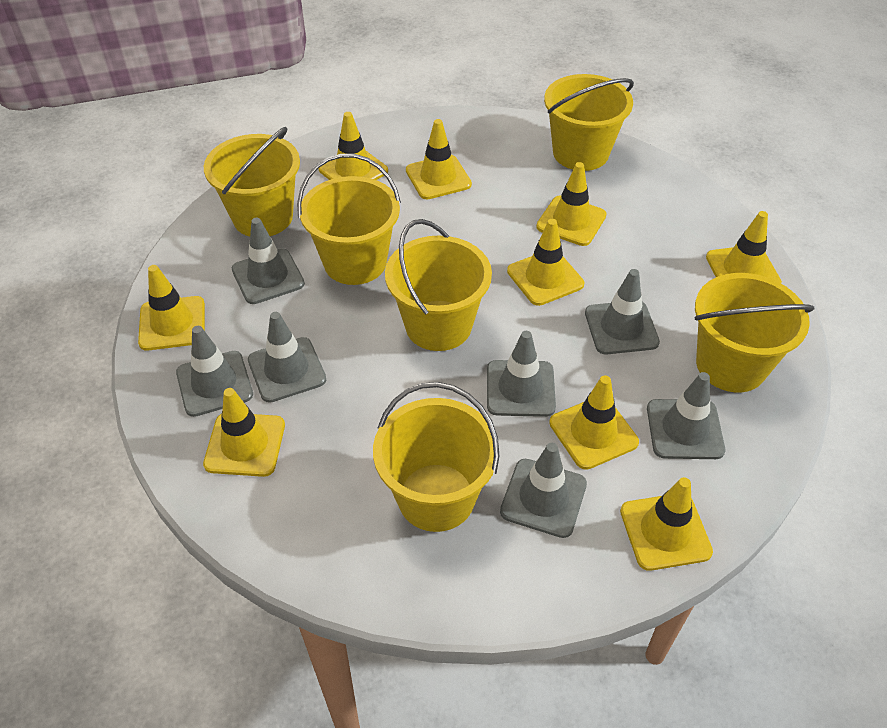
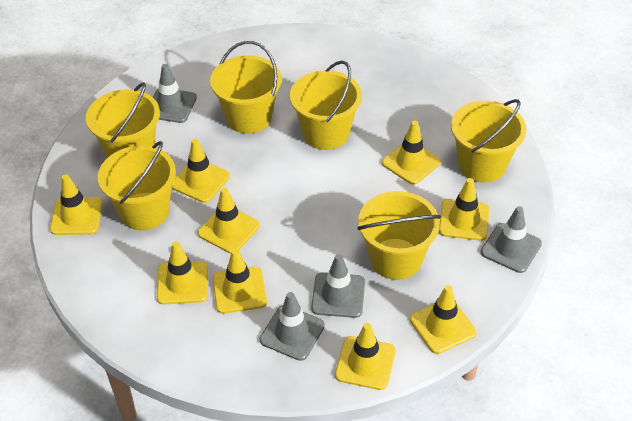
grey traffic cone: [176,326,253,417] [232,218,305,304] [248,312,326,403] [487,331,556,417] [500,443,587,538] [585,269,660,354] [647,372,725,459] = 7 -> [153,64,197,123] [260,292,325,361] [311,254,365,318] [481,206,542,273] = 4

